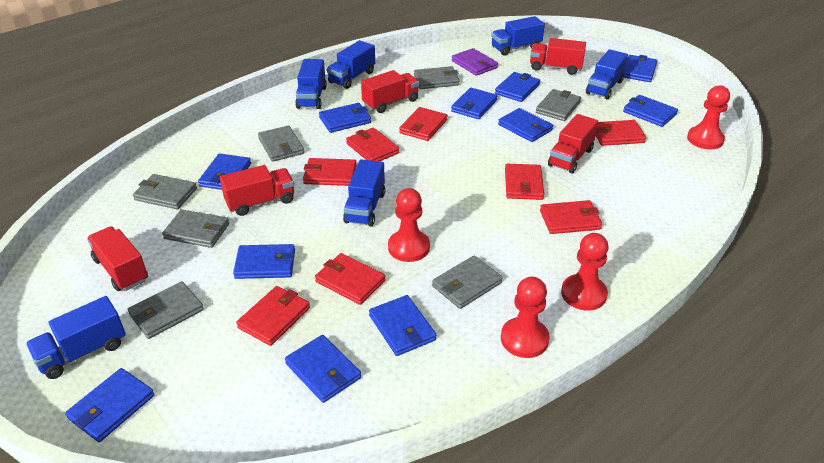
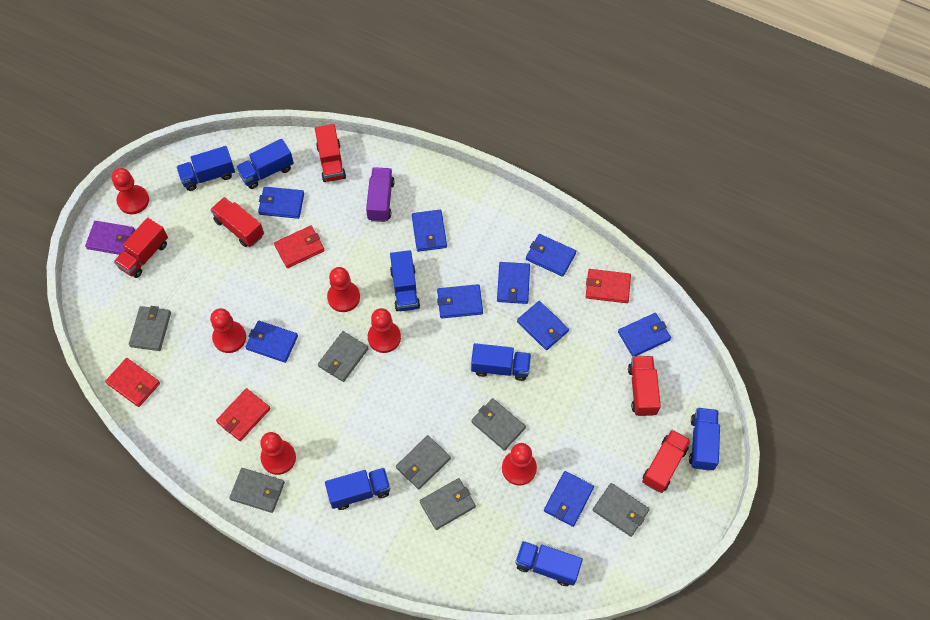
blue truck: [26,296,126,379] [295,59,327,109] [327,40,375,89] [343,159,385,226] [491,16,545,56] [586,49,628,99] = 6 -> [176,146,235,191] [236,139,294,189] [325,468,390,510] [390,250,420,311] [471,343,531,381] [515,541,583,586] [689,408,720,471] = 7
blue wallet: [65,368,155,442] [198,153,251,190] [233,244,295,279] [285,335,361,403] [319,103,371,133] [369,295,436,356] [451,88,497,119] [495,72,540,102] [498,108,553,142] [623,95,678,127] [624,55,658,82] = 11 -> [246,321,298,363] [258,187,304,219] [412,210,447,252] [437,284,483,318] [497,262,530,304] [517,301,569,350] [526,234,576,277] [544,471,594,527] [618,313,671,357] = 9
purple truck: none = 0 -> [366,167,395,222] = 1
red pawn: [388,188,430,262] [501,277,549,358] [561,233,609,311] [687,86,730,150] = 4 -> [112,168,149,214] [210,308,246,353] [260,432,296,475] [327,267,360,312] [368,308,401,353] [502,443,537,485] = 6
red wallet: [236,286,310,346] [303,158,357,186] [315,253,386,305] [346,128,399,161] [399,107,448,141] [505,164,544,200] [540,200,602,234] [596,120,646,146] = 8 -> [105,358,160,407] [216,388,270,441] [274,226,325,268] [586,269,631,303] = 4

